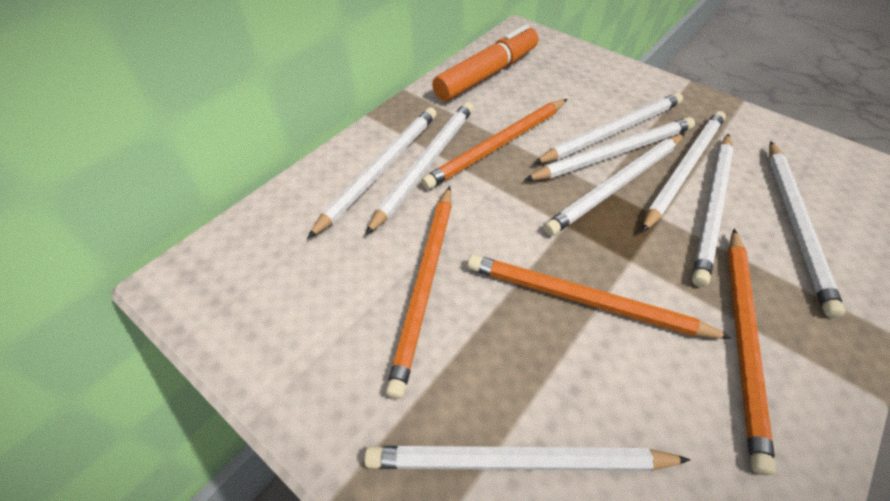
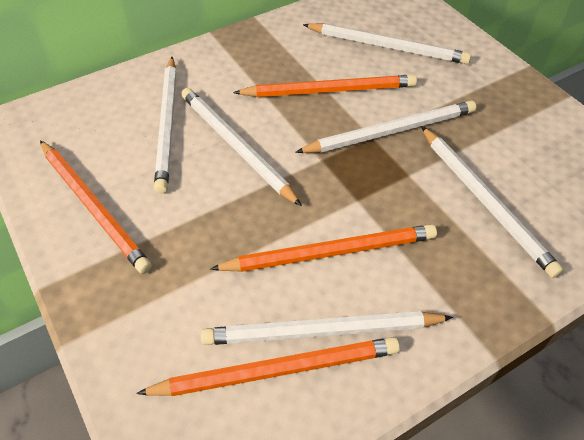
orange marker: [432,24,538,101] = 1 -> none = 0
white pencil: [307,107,437,239] [364,446,690,471] [365,102,473,235] [525,117,695,181] [533,93,683,164] [544,134,684,236] [642,111,726,232] [692,134,733,287] [769,141,845,318] = 9 -> [154,57,177,194] [181,88,302,206] [201,311,453,345] [295,100,476,153] [303,23,471,64] [421,126,564,278] = 6

